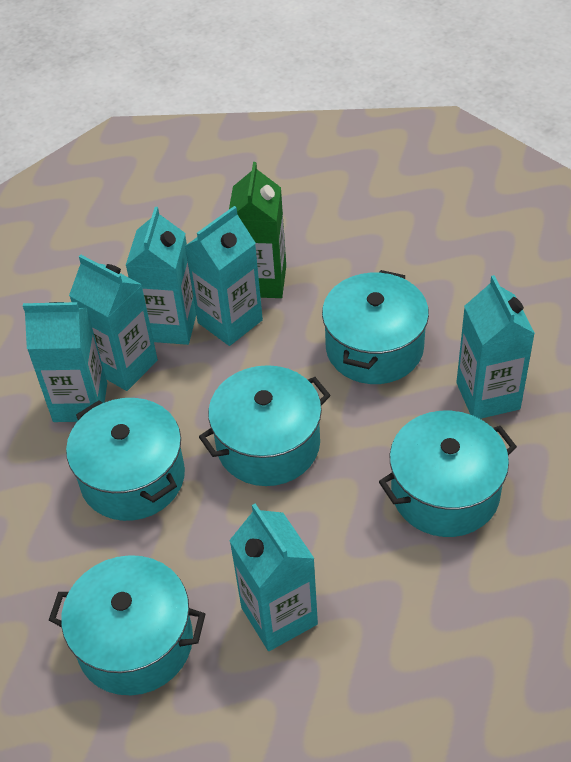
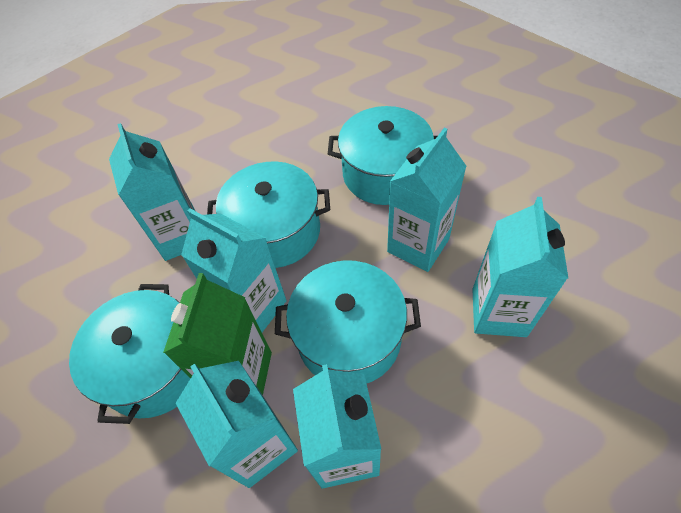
turquoise pot: [49,555,205,695] [66,398,185,521] [199,365,331,486] [322,270,429,384] [379,411,517,537] = 5 -> [69,284,190,424] [207,161,330,268] [275,260,421,383] [328,106,437,205] = 4

